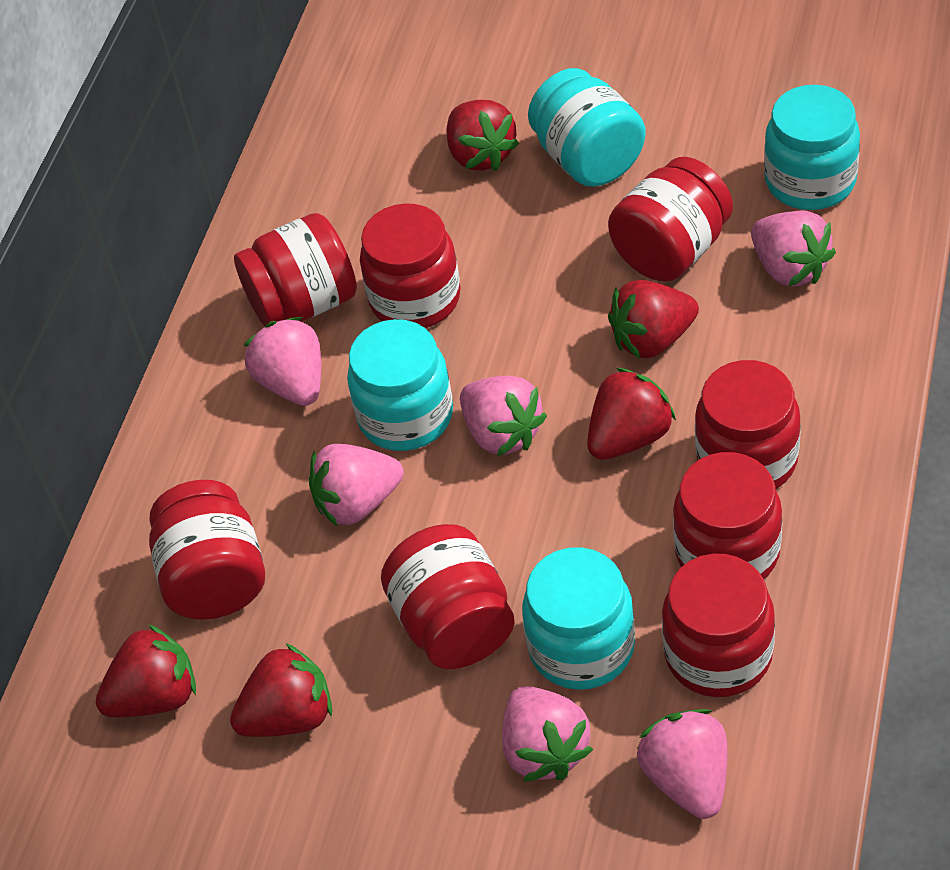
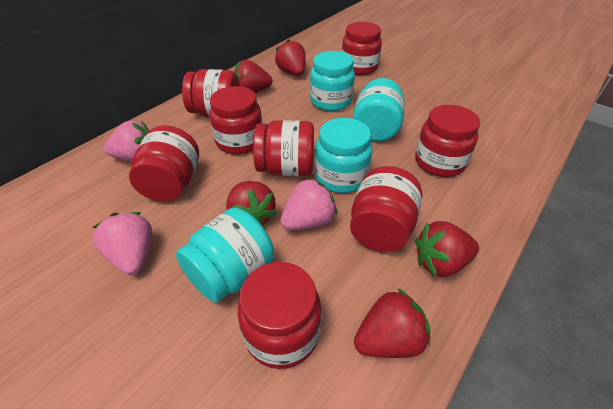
pink strawberry: [244,317,321,406] [309,444,404,527] [460,376,547,456] [502,686,593,782] [637,709,727,819] [751,210,836,287] = 6 -> [92,212,152,275] [104,120,149,162] [280,177,337,230] = 3

